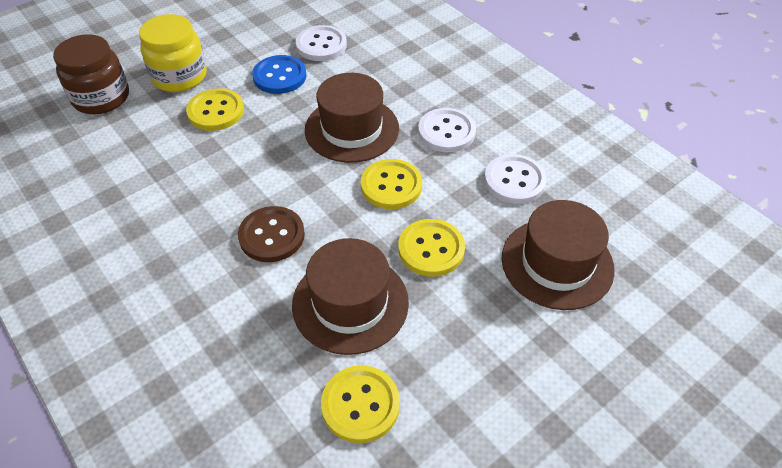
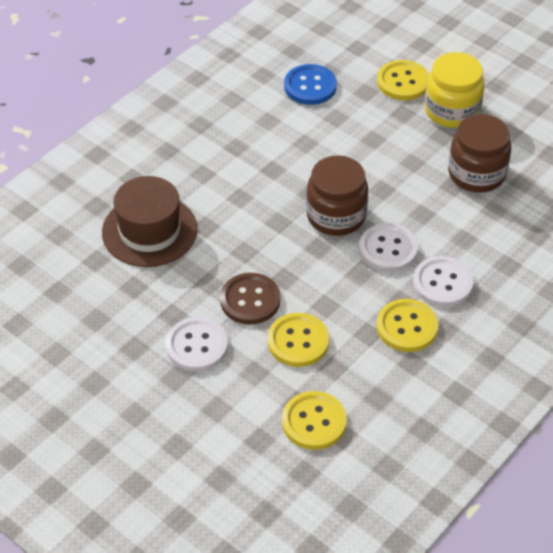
brown hat: [292,238,409,355] [305,73,399,163] [502,200,615,310] = 3 -> [102,176,198,267] = 1
brown jar: [53,34,129,114] = 1 -> [306,155,368,236] [448,114,511,193] = 2

